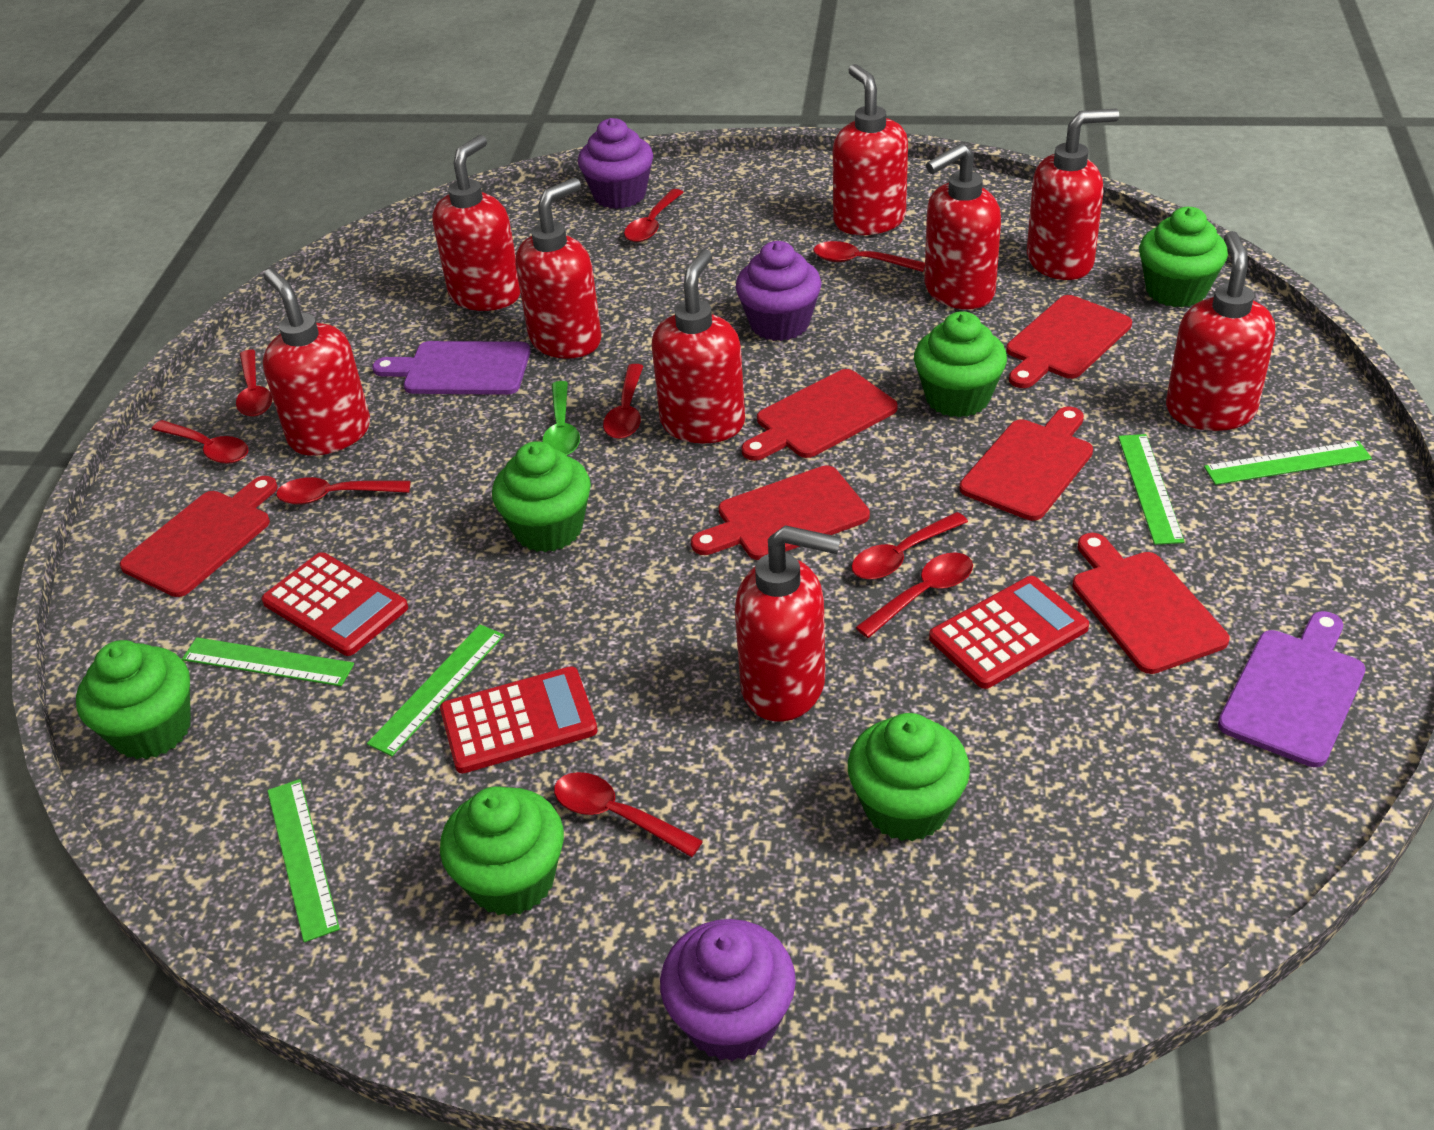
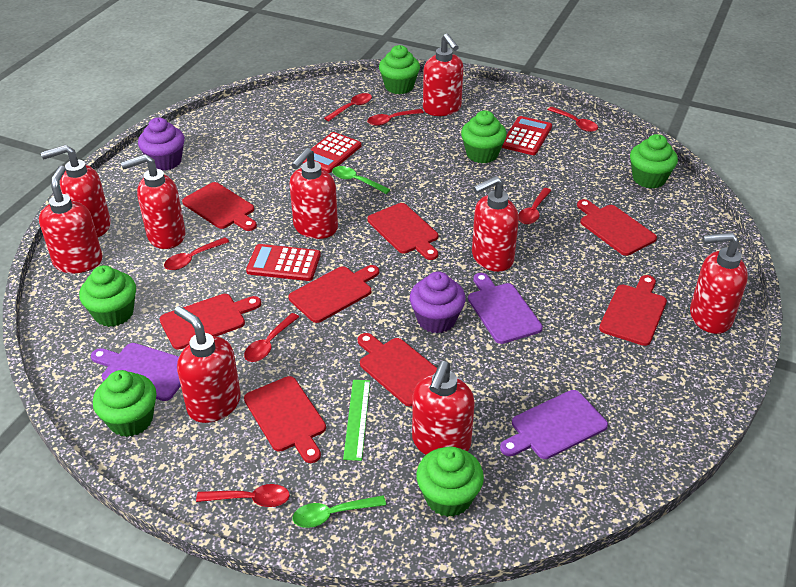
green ruler: [182,637,354,686] [267,779,340,942] [367,624,504,756] [1118,434,1185,545] [1204,441,1372,485] = 5 -> [343,380,370,461] = 1
green spoon: [542,381,580,455] = 1 -> [293,495,386,528] [332,166,390,194] = 2
purple cupcake: [578,118,653,209] [660,919,796,1061] [736,241,821,341] = 3 -> [138,117,185,171] [410,272,466,333] = 2
purple cutting board: [372,341,531,395] [1218,611,1366,767] = 2 -> [91,343,181,401] [468,273,543,344] [500,390,608,459] = 3
red cutting board: [120,476,278,597] [691,465,870,560] [741,369,898,461] [960,407,1093,521] [1006,295,1132,388] [1072,533,1229,674] = 6 -> [160,294,261,349] [182,182,257,231] [244,376,326,463] [288,265,379,323] [358,333,437,407] [367,203,438,260] [577,199,657,256] [599,275,667,346] = 8
red spoon: [151,420,249,464] [236,350,272,417] [276,477,411,505] [554,772,703,857] [603,364,643,439] [624,189,684,242] [814,241,925,272] [852,512,968,580] [855,552,973,638] = 9 -> [164,237,229,270] [196,484,290,507] [244,313,299,362] [324,93,372,121] [367,109,424,126] [518,188,552,225] [548,107,598,132] = 7

